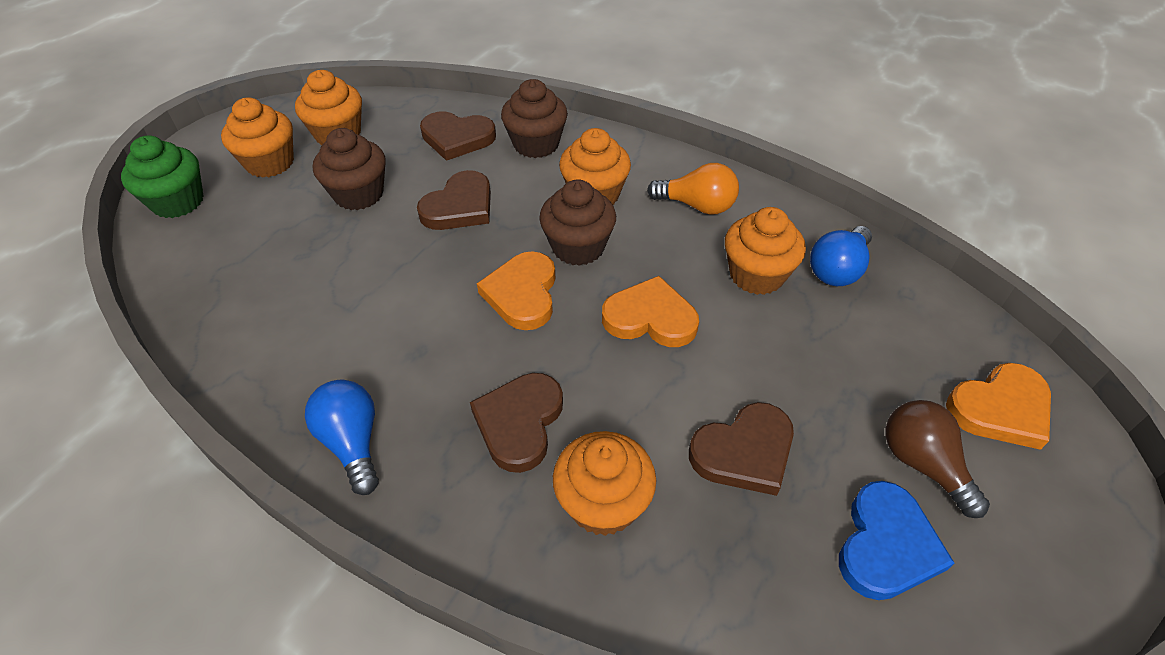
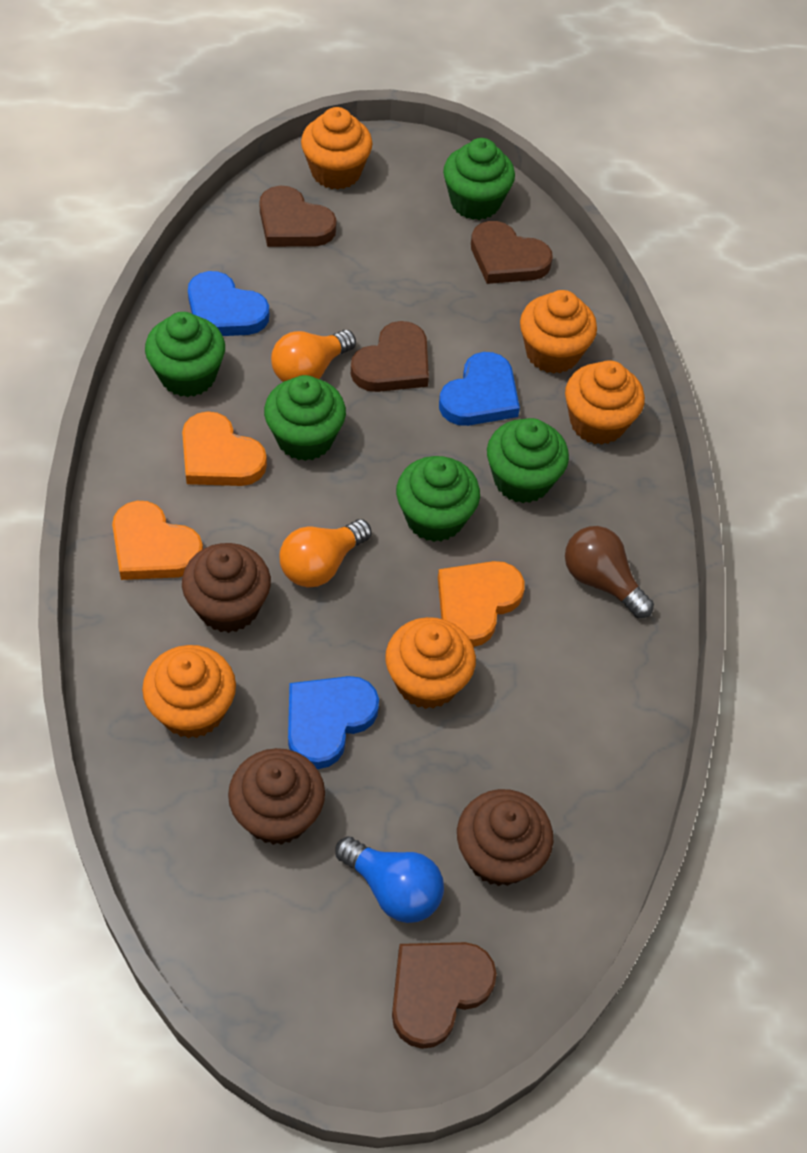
blue heart: [839,481,954,600] = 1 -> [188,271,269,336] [288,676,379,769] [439,352,520,426] = 3
blue light bulb: [305,380,379,495] [810,226,872,286] = 2 -> [335,836,444,923] = 1
green cupcake: [121,135,204,218] = 1 -> [145,312,225,397] [264,375,346,461] [396,456,480,542] [443,138,515,220] [487,418,569,503] = 5
orange light bulb: [647,163,739,215] = 1 -> [271,330,356,382] [279,519,372,587] = 2

